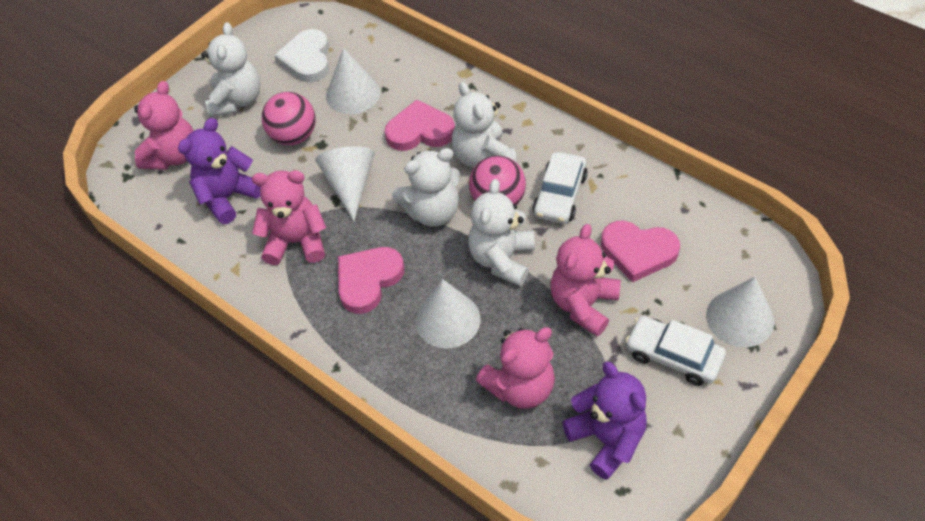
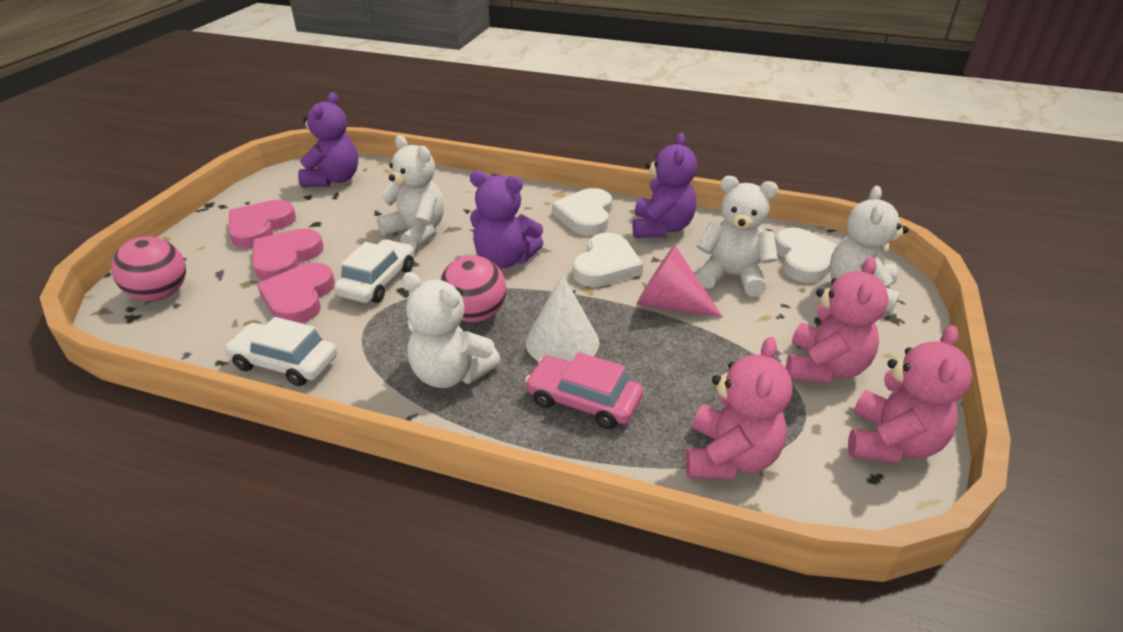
pink car: none = 0 -> [525,352,643,429] = 1
pink cone: none = 0 -> [636,245,723,318] = 1
pink teddy bear: [134,81,194,170] [252,170,326,265] [476,327,555,409] [550,224,621,336] = 4 -> [686,337,792,480] [786,257,889,383] [848,325,973,463] = 3
purple teddy bear: [178,118,261,224] [562,361,647,480] = 2 -> [298,92,358,187] [470,170,543,268] [633,133,697,238] = 3
white cone: [315,146,375,221] [326,48,380,114] [416,279,481,349] [706,277,774,347] = 4 -> [526,274,599,362] = 1
white heart: [274,29,329,82] = 1 -> [552,188,612,236] [573,233,643,287] [775,227,838,283] = 3

